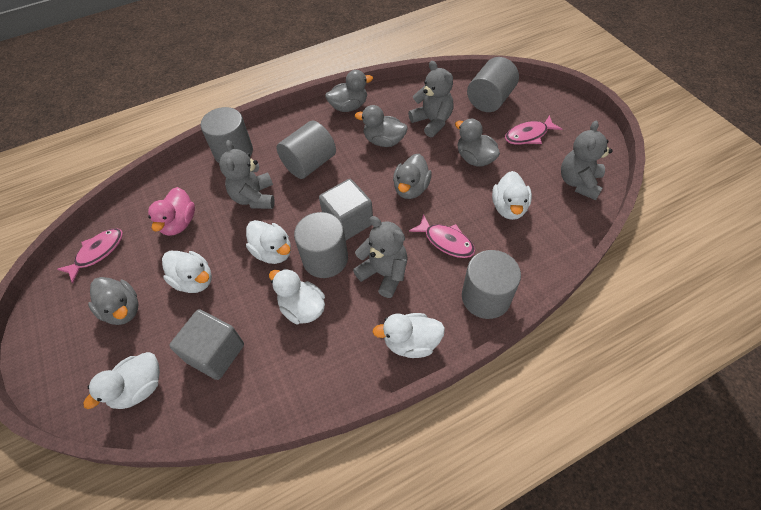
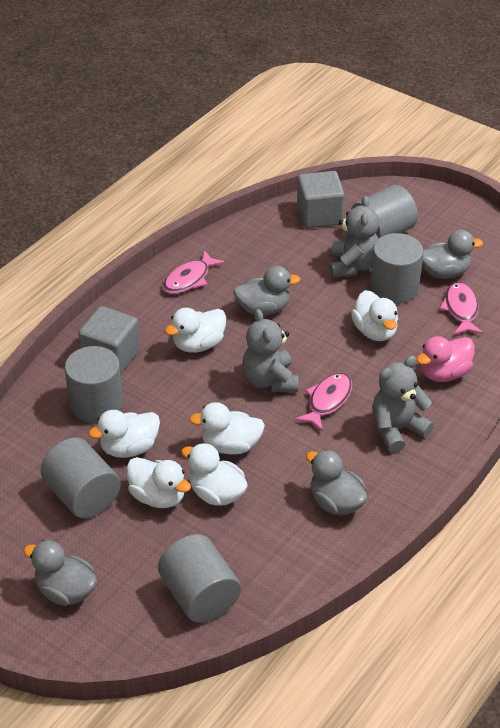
grey duck: [88,277,139,325] [325,70,373,112] [355,105,408,147] [393,154,432,199] [455,119,500,167] = 5 -> [23,540,97,606] [233,266,301,315] [306,450,367,515] [422,230,483,279] = 4
grey teddy bear: [219,140,275,209] [353,216,408,298] [408,61,453,138] [561,120,613,200] = 4 -> [242,309,298,392] [330,196,379,278] [372,356,434,453] = 3

